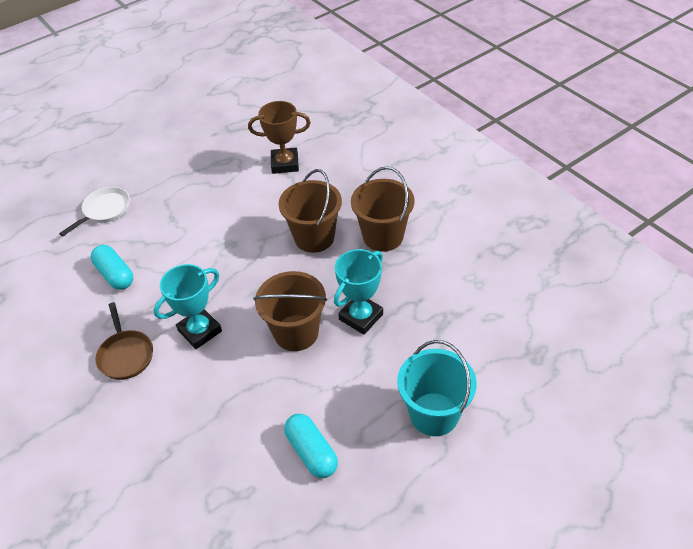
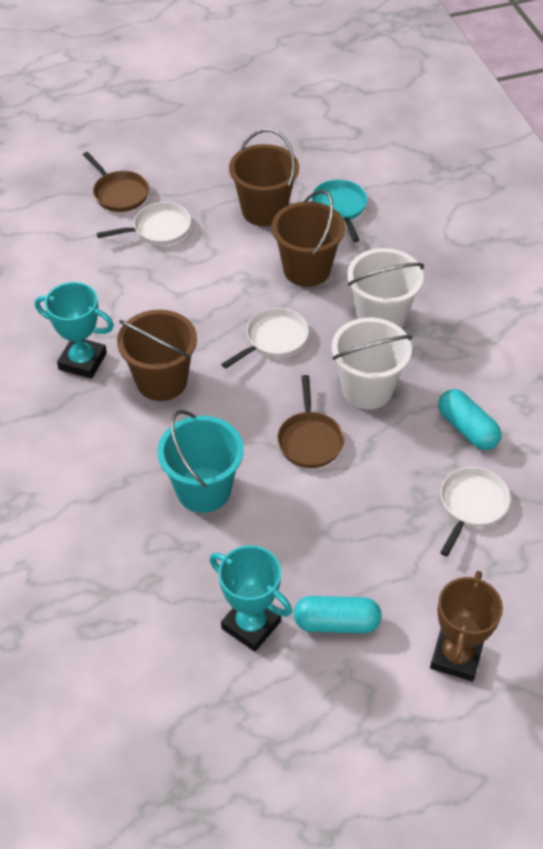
brown pan: [95,302,153,380] = 1 -> [83,152,149,212] [277,375,344,468] = 2
turquoise pan: none = 0 -> [311,180,368,242] = 1
white bucket: none = 0 -> [332,318,412,409] [347,248,424,328] = 2
white pan: [59,187,130,236] = 1 -> [97,202,191,245] [221,308,309,369] [440,467,511,557] = 3

